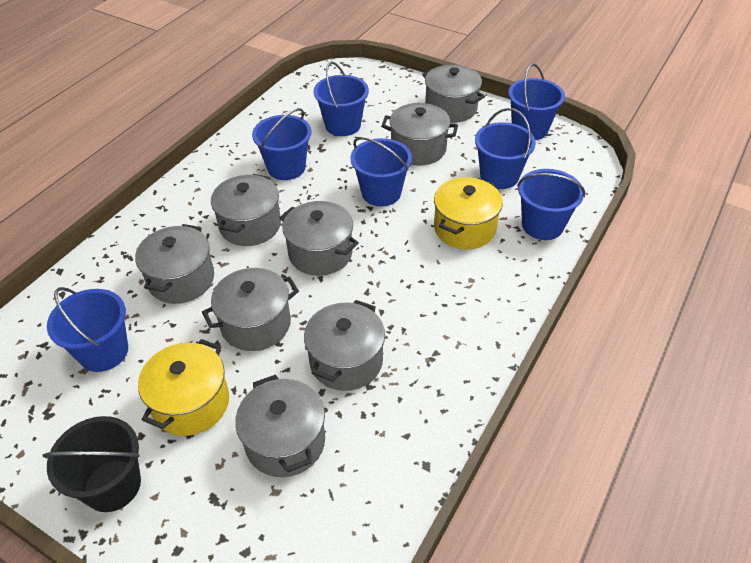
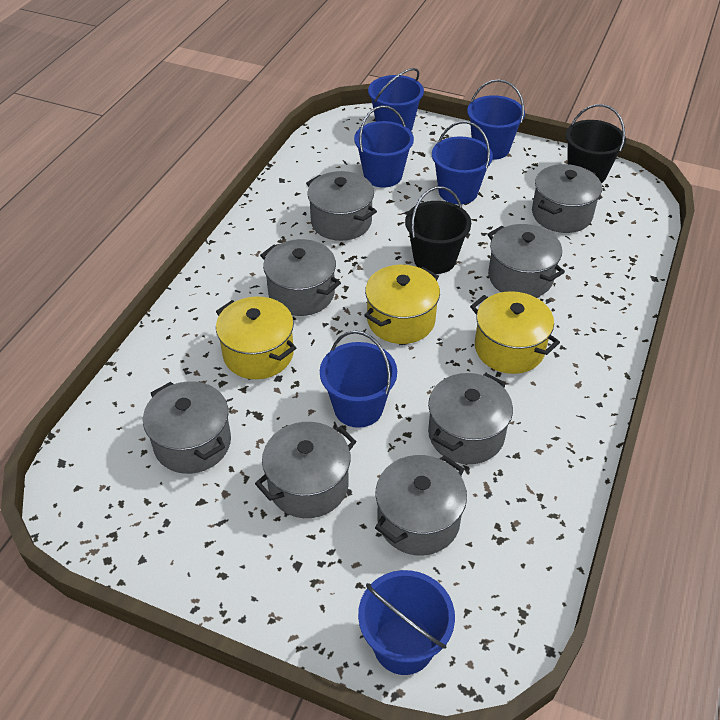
black bucket: [43,416,141,512] = 1 -> [405,186,471,274] [566,104,626,183] = 2
blue bucket: [47,287,128,372] [252,108,311,180] [313,61,369,136] [350,137,412,206] [475,108,536,189] [508,64,565,140] [517,169,585,240] = 7 -> [320,330,397,428] [354,105,414,188] [358,570,455,675] [368,68,424,131] [432,121,493,204] [467,79,525,160] = 6
yellow pot: [138,339,229,436] [434,177,503,249] = 2 -> [216,296,296,379] [364,265,440,344] [470,291,560,374] = 3

